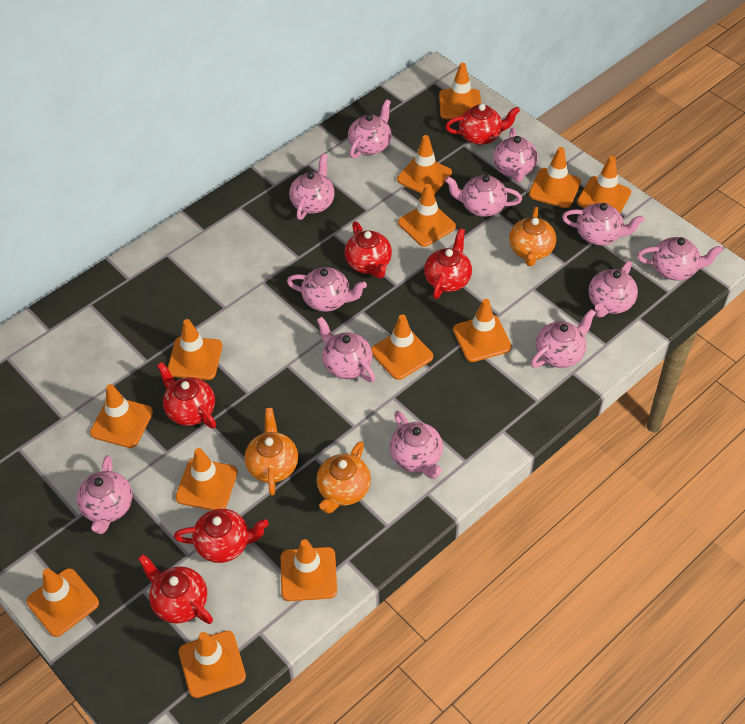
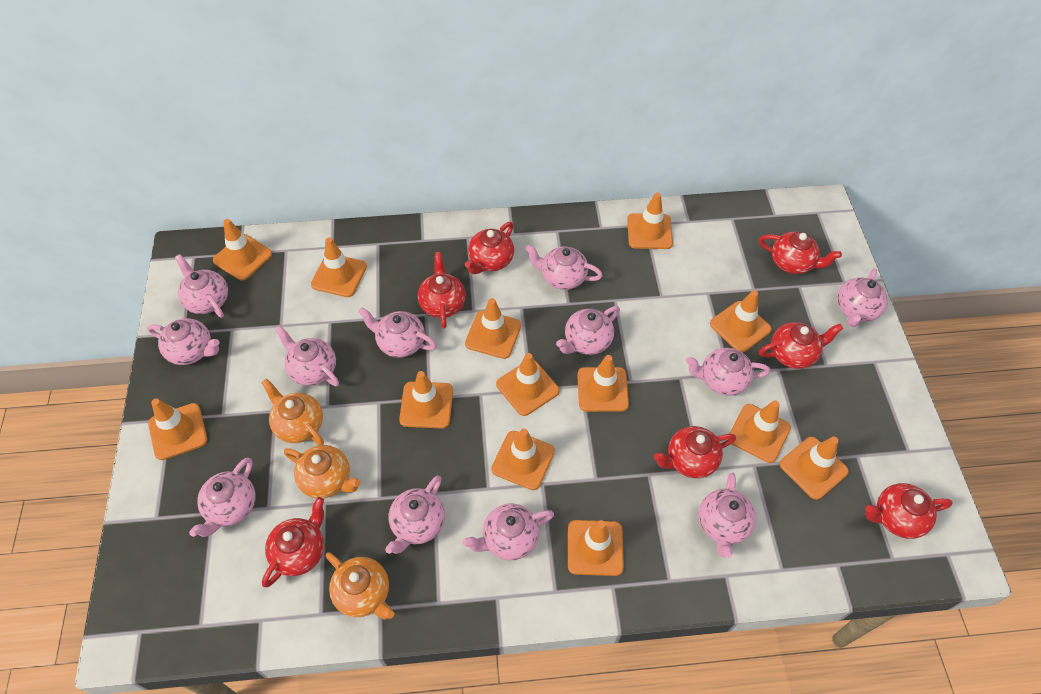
red teapot: [138,554,213,624] [157,362,216,428] [174,509,269,563] [345,221,392,279] [424,228,472,299] [445,104,520,145] = 6 -> [262,497,324,587] [418,252,466,328] [465,222,514,274] [654,426,736,478] [759,232,842,274] [759,322,843,369] [865,483,953,539] = 7

